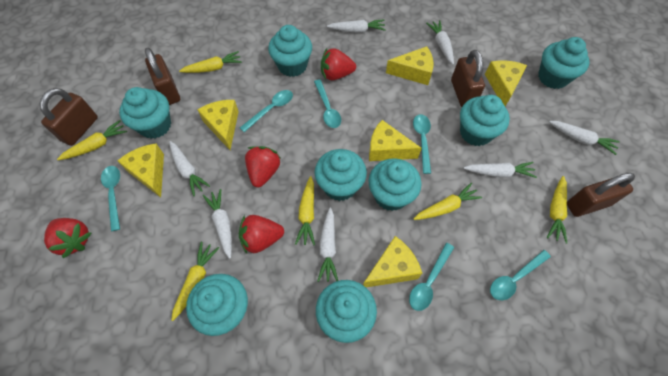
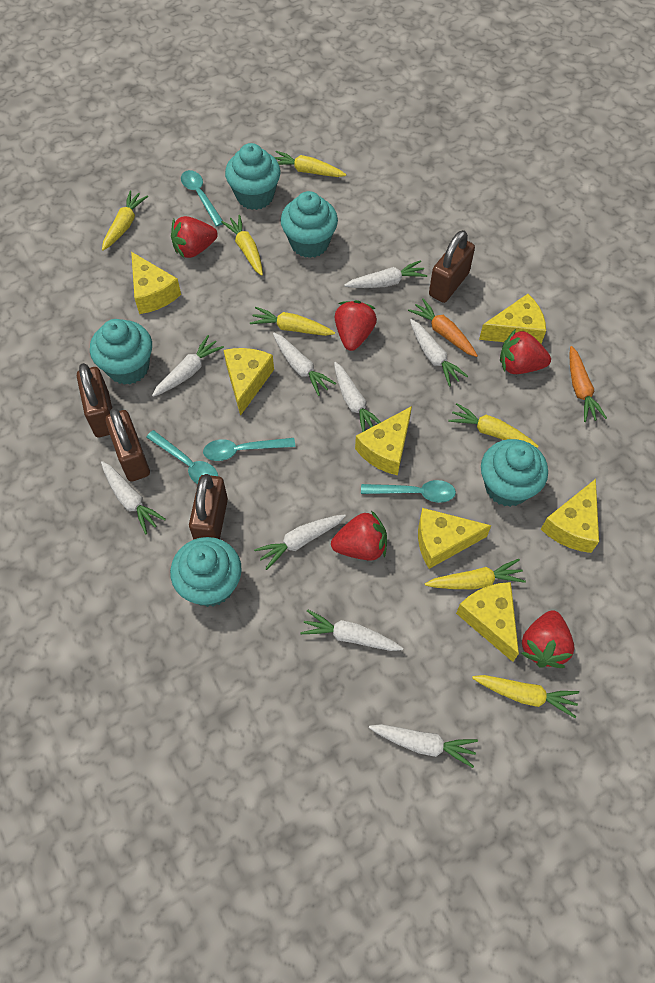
orange carrot: none = 0 -> [408,298,478,357] [569,346,607,422] = 2
red strawberry: [44,218,91,258] [239,215,284,254] [245,146,280,187] [321,48,356,80] = 4 -> [171,216,218,259] [331,510,387,560] [335,300,377,351] [500,329,551,374] [521,610,575,668] = 5
turquoise cupcake: [119,87,171,139] [186,274,248,336] [268,25,312,77] [314,149,367,201] [316,280,377,343] [368,159,422,211] [460,95,510,146] [538,37,590,89] = 8 -> [90,319,152,385] [170,537,242,607] [225,143,281,210] [281,191,338,258] [481,439,548,507] = 5
turquoise spoon: [101,166,120,231] [240,90,293,132] [314,79,341,128] [409,243,454,311] [413,114,431,174] [490,250,551,300] = 6 -> [146,430,218,484] [181,170,223,227] [203,438,295,461] [361,480,456,503] = 4
white carrot: [169,141,210,196] [203,189,232,259] [318,207,338,282] [327,19,386,33] [426,20,454,65] [464,162,537,178] [549,121,620,155] = 7 -> [101,461,166,534] [152,335,224,397] [254,514,346,570] [273,333,336,396] [300,610,403,651] [334,362,381,432] [344,260,427,288] [369,724,478,768] [410,319,468,387] = 9
yellow carrot: [57,120,127,160] [171,242,219,321] [179,51,242,73] [295,176,315,245] [414,183,482,220] [547,176,567,244] = 6 -> [102,191,148,251] [221,215,263,276] [250,307,335,336] [274,151,346,177] [425,559,526,589] [448,403,538,448] [472,675,579,718] = 7
yellow cheese: [118,144,164,197] [197,100,239,150] [363,236,422,287] [369,120,422,161] [386,46,433,85] [485,60,527,106] = 6 -> [131,252,181,314] [223,348,274,416] [355,406,412,475] [418,508,492,569] [456,582,519,662] [479,294,546,344] [541,479,599,553] = 7

